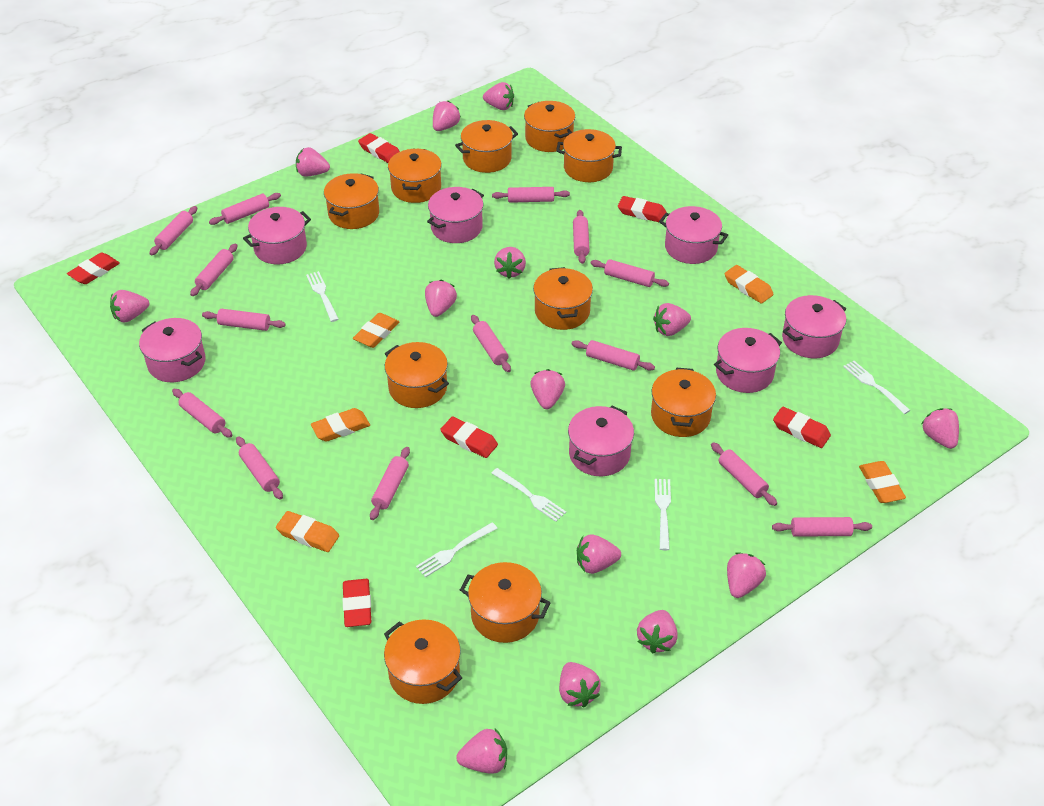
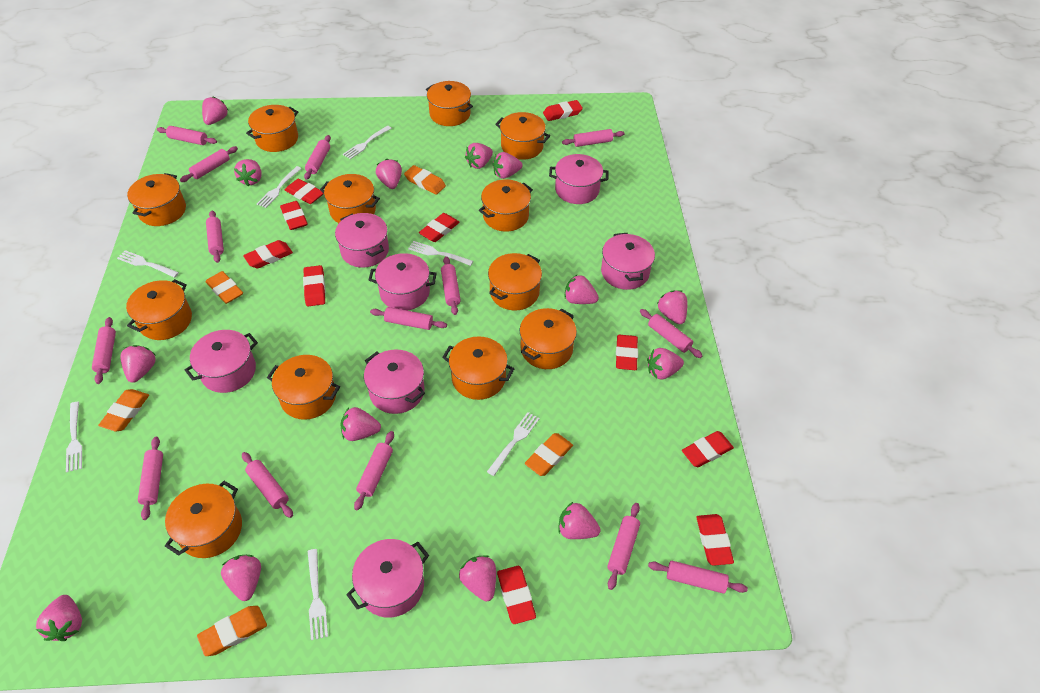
orange pot: [324,173,379,229] [384,619,462,704] [385,342,449,408] [388,149,442,203] [455,120,518,173] [460,562,551,643] [524,101,575,152] [533,267,593,330] [556,129,622,182] [651,367,716,437] = 10 -> [126,279,192,340] [127,173,186,226] [165,481,242,558] [246,105,298,152] [267,355,340,420] [320,174,380,223] [426,81,473,126] [442,336,514,400] [479,180,533,232] [488,253,542,310] [495,112,550,160] [520,308,577,369] = 12
red eraser: [67,253,120,284] [342,579,371,627] [358,133,400,163] [440,416,498,458] [618,196,667,223] [773,407,831,448] = 6 -> [243,240,293,268] [280,201,308,230] [285,179,324,204] [303,265,325,306] [419,213,460,242] [497,566,536,624] [543,100,583,121] [616,335,638,370] [682,431,734,467] [696,514,734,566] = 10
white fork: [306,271,339,322] [416,522,498,578] [491,468,566,522] [655,479,671,550] [843,361,910,414] = 5 -> [66,402,82,472] [117,250,179,278] [257,166,302,208] [308,549,328,640] [343,126,392,159] [408,241,473,266] [487,412,540,476] = 7

